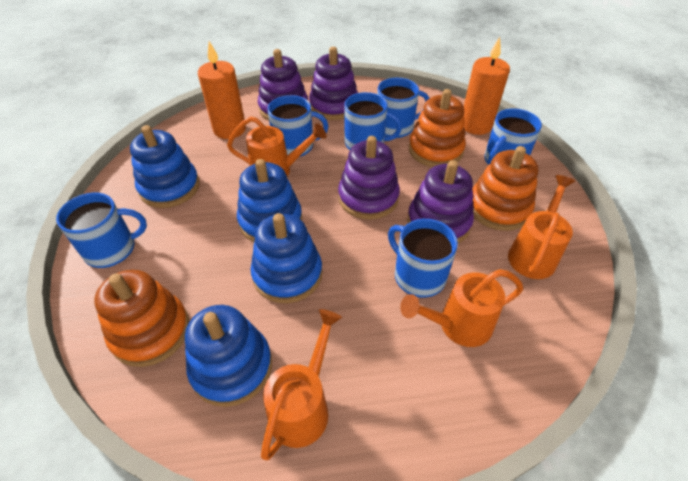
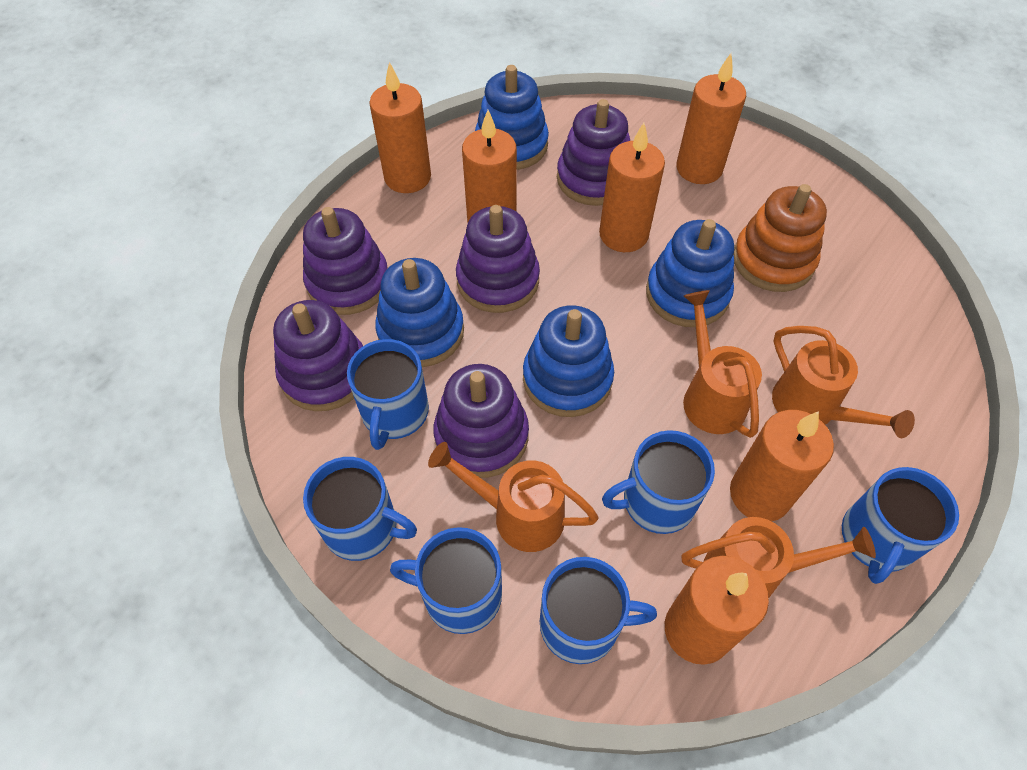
orange candle: [198,41,246,139] [463,37,510,135] = 2 -> [369,62,431,193] [462,110,517,223] [599,123,665,252] [665,556,769,665] [676,53,746,184] [730,410,834,521] = 6
orange stacking toy: [94,270,189,367] [409,89,466,167] [472,146,539,231] = 3 -> [734,184,827,292] = 1
purple stacking toy: [258,49,308,120] [309,47,358,120] [338,136,400,219] [407,160,474,243] = 4 -> [273,300,363,411] [303,207,388,315] [433,364,529,478] [456,205,540,313] [557,99,630,206] = 5

